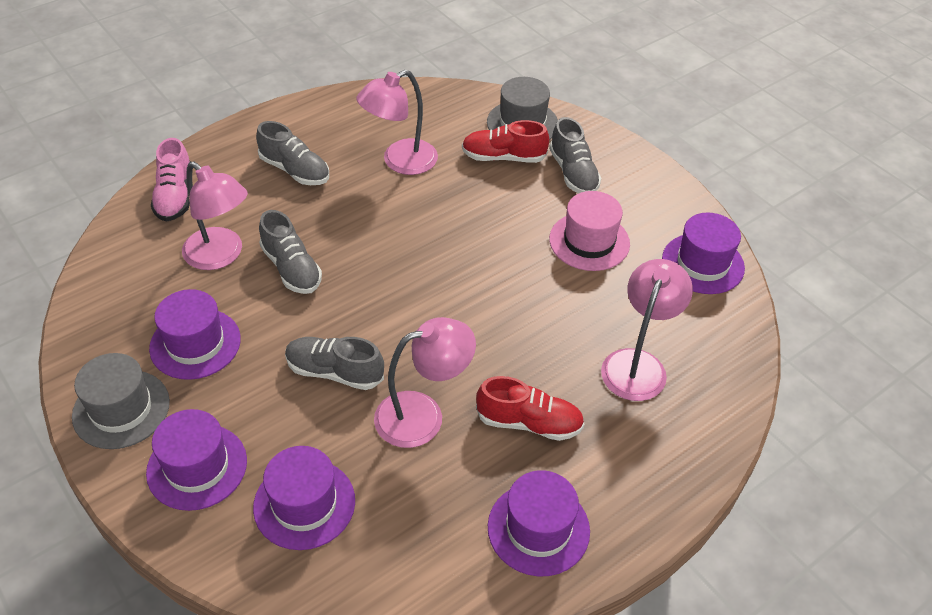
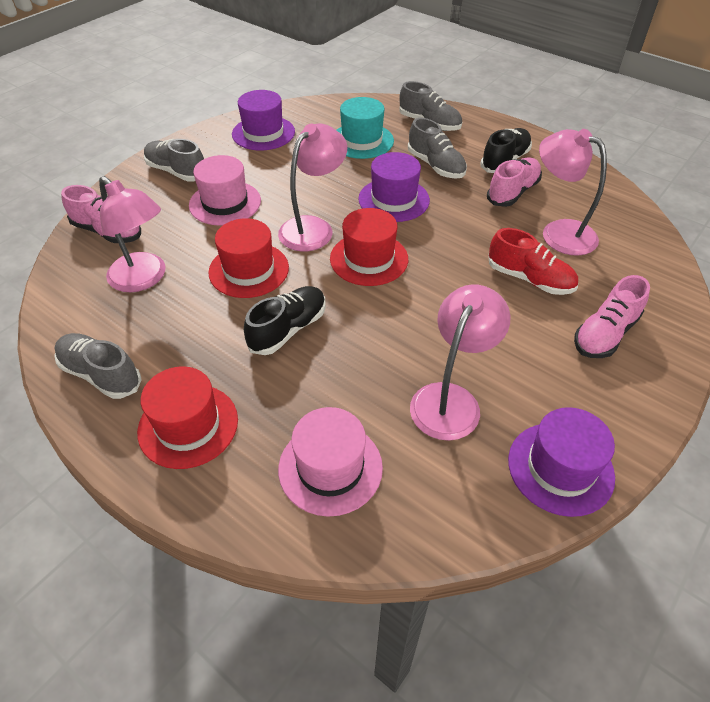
black shoe: none = 0 -> [244,286,325,355] [480,128,532,173] = 2
grey hat: [72,353,170,449] [487,77,558,140] = 2 -> none = 0
pink hat: [549,191,630,271] = 1 -> [189,155,261,226] [278,407,383,517] = 2
pink shoe: [151,138,193,222] = 1 -> [61,185,141,243] [487,158,542,207] [574,275,650,358] = 3
purple hat: [146,409,247,511] [149,289,241,380] [253,446,355,550] [488,470,590,577] [662,213,745,294] = 5 -> [232,90,295,150] [358,152,430,222] [508,407,615,517] = 3
red hat: none = 0 -> [137,366,238,469] [208,218,289,298] [330,208,408,286] = 3
red shoe: [462,120,549,163] [476,376,585,441] = 2 -> [488,228,578,295] = 1
turquoise hat: none = 0 -> [337,97,394,159] = 1

